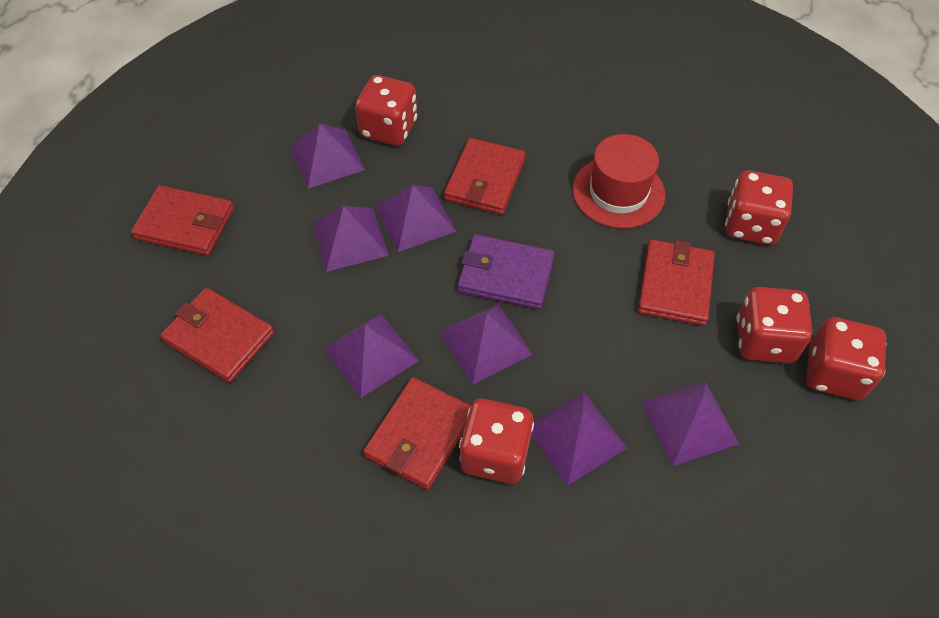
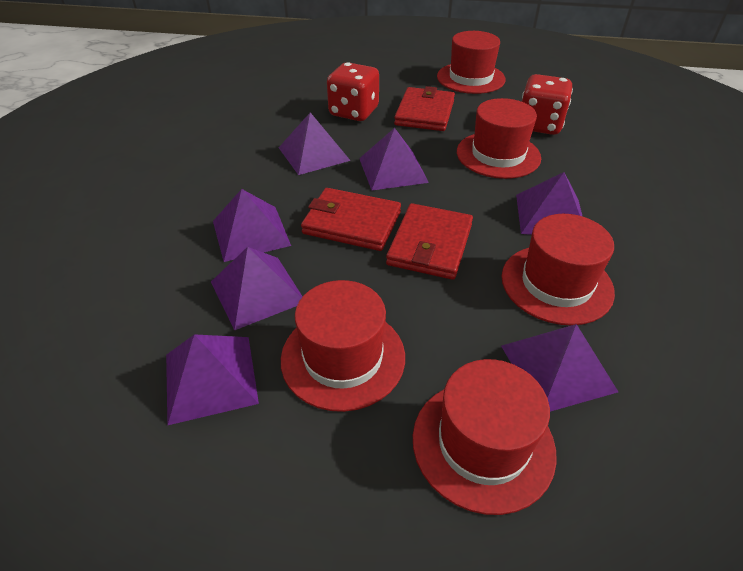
purple wallet: [458,234,555,309] = 1 -> none = 0
red dice: [355,75,417,146] [459,398,534,484] [725,170,793,245] [736,287,813,363] [806,317,887,400] = 5 -> [327,62,379,121] [522,74,573,135] = 2
red hat: [573,134,665,229] = 1 -> [281,280,405,412] [413,359,557,515] [437,31,506,94] [457,98,541,179] [502,214,615,325] = 5
red wallet: [131,185,234,256] [160,288,274,383] [363,377,471,490] [444,138,526,215] [638,239,715,326] = 5 -> [301,188,401,251] [386,203,473,280] [394,86,455,131] = 3

